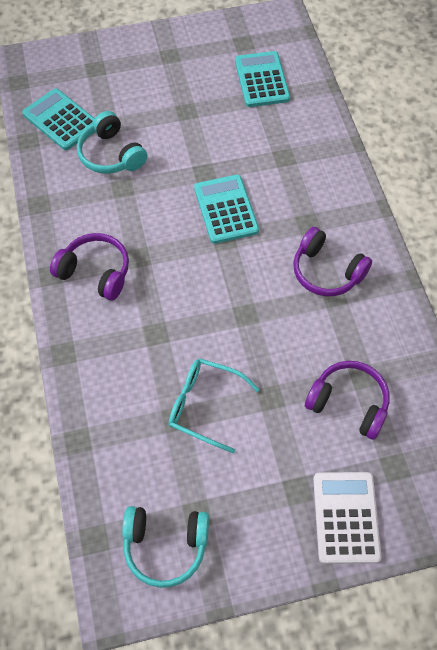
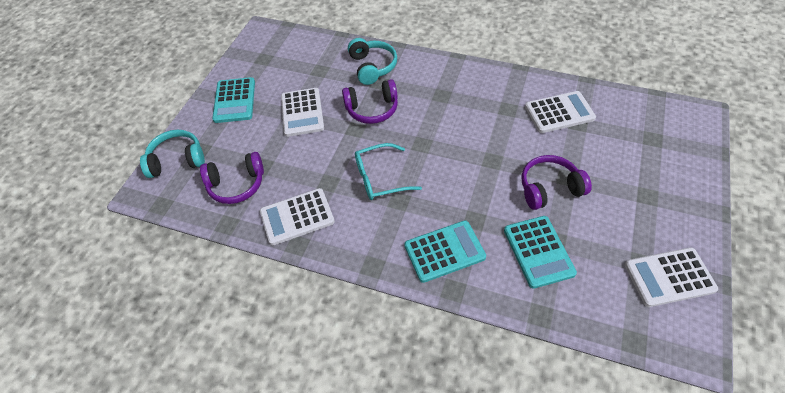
white calculator: [313,472,382,564] = 1 -> [260,188,335,245] [281,88,324,137] [525,91,596,133] [625,247,718,307] = 4

